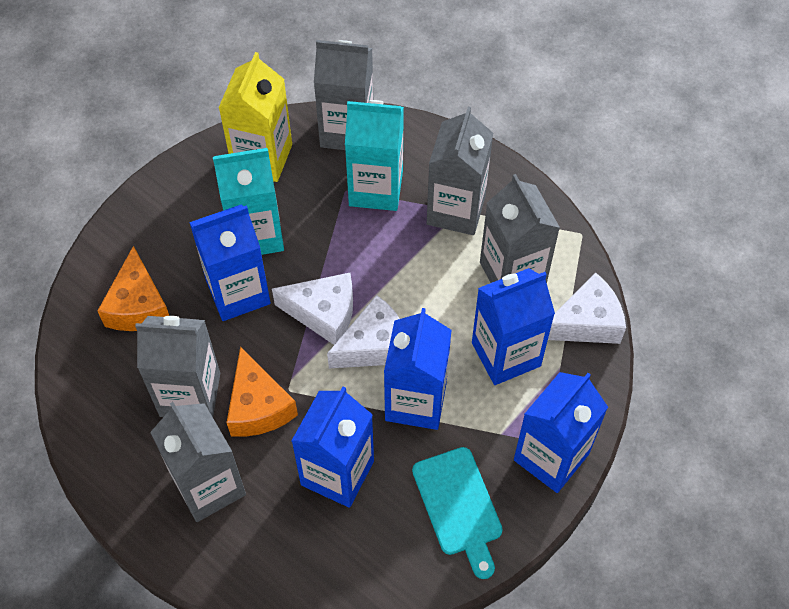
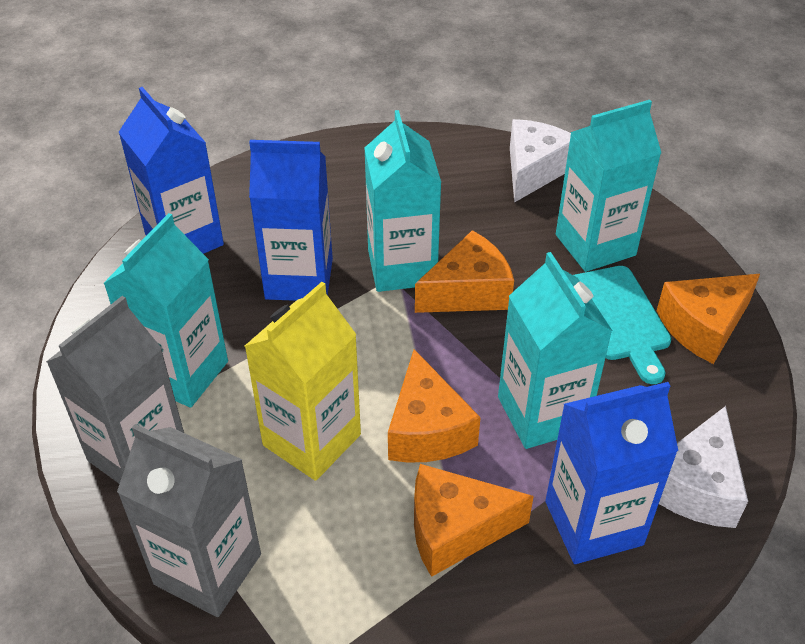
blue carton: [189,204,271,321] [291,387,374,508] [384,308,452,430] [472,268,555,385] [514,372,608,493] = 5 -> [118,87,224,254] [249,140,333,301] [545,382,678,564] = 3
grey carton: [135,316,220,417] [150,402,246,522] [314,40,373,150] [427,107,493,235] [480,174,560,283] = 5 -> [46,296,184,484] [117,424,261,617] = 2
orange cheese: [98,246,169,331] [227,347,298,437] = 2 -> [388,349,481,463] [414,464,534,577] [415,230,514,313] [657,274,760,364] = 4
turquoise carton: [213,148,284,255] [345,100,404,211] = 2 -> [103,213,228,407] [364,110,441,292] [498,252,612,449] [556,100,661,272] = 4
white cheese: [272,273,353,345] [327,295,400,368] [548,273,626,344] = 3 -> [510,119,571,203] [659,406,748,528] = 2

